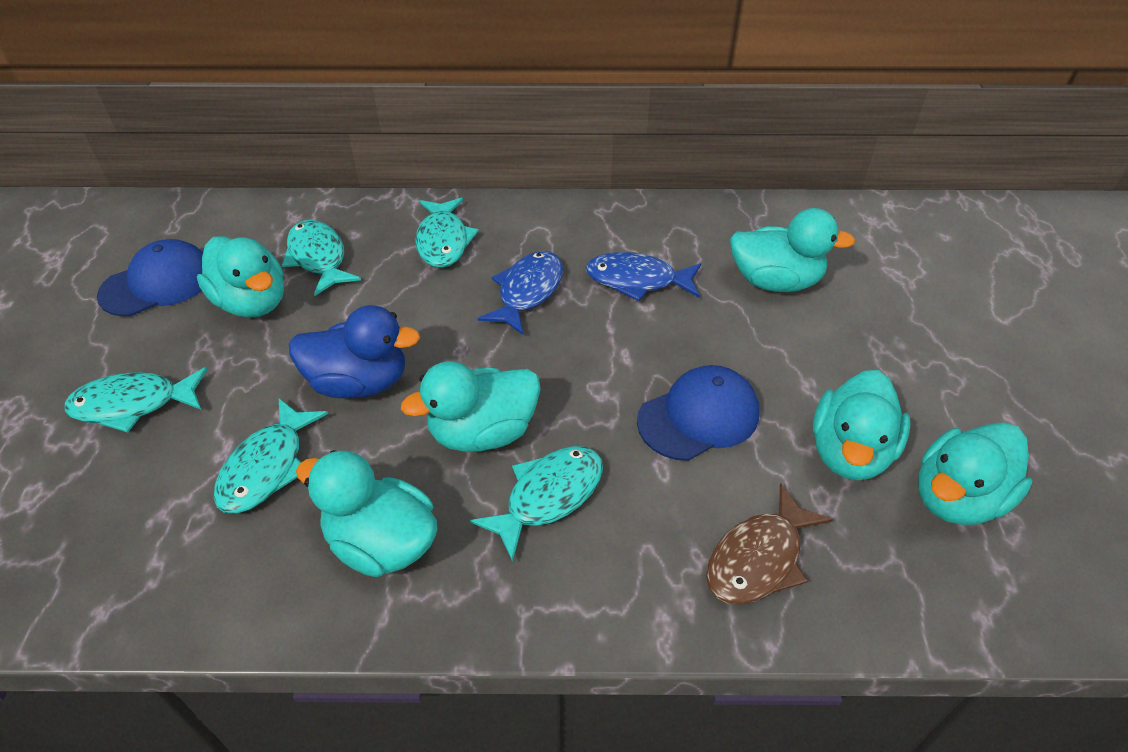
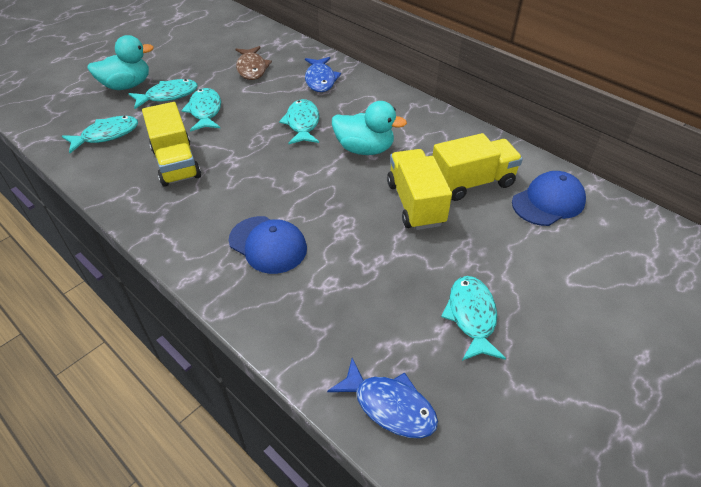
blue duck: [289,305,420,398] = 1 -> none = 0
turquoise duck: [197,236,284,318] [296,450,437,577] [401,361,541,452] [730,208,855,292] [813,370,911,480] [918,422,1032,525] = 6 -> [87,35,154,90] [332,101,407,155] = 2
yellow truck: none = 0 -> [142,102,201,187] [387,149,452,230] [432,133,523,201] = 3

